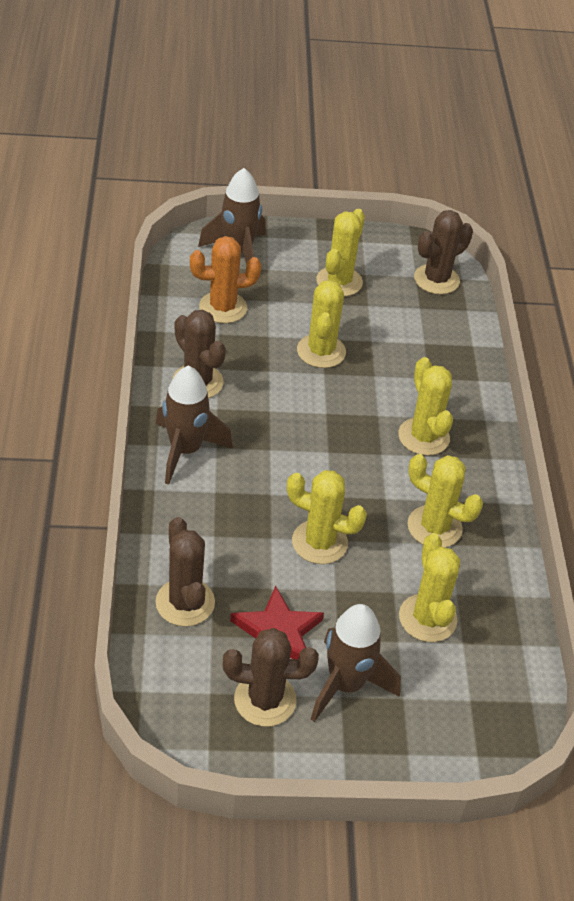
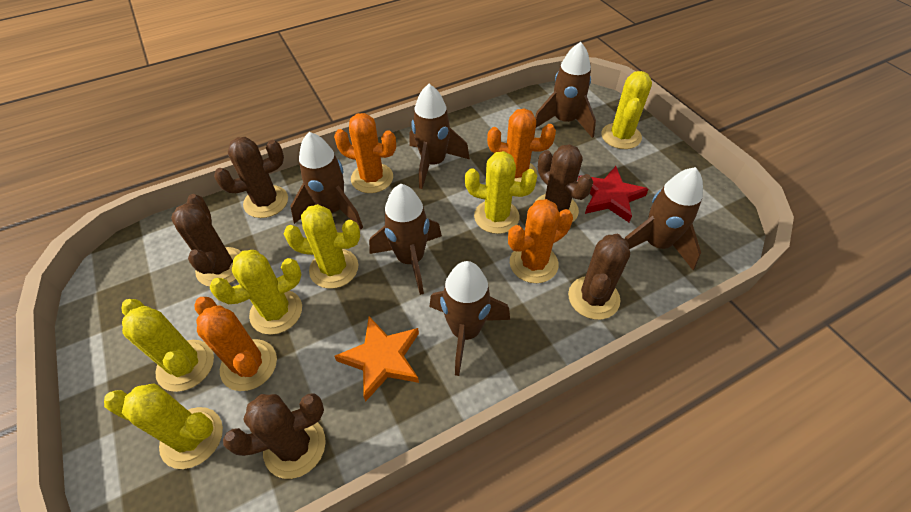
brown cactus: [155,517,215,627] [173,310,226,398] [223,628,319,727] [414,210,473,294] = 4 -> [171,194,241,287] [214,137,288,218] [223,393,326,479] [536,144,593,222] [568,234,630,320] = 5
brown rocket: [156,365,233,485] [198,168,266,263] [311,604,401,722] = 3 -> [290,132,363,229] [369,184,442,295] [410,84,470,189] [430,261,510,376] [535,42,596,138] [624,167,703,270] = 6
orange cactus: [190,236,261,323] = 1 -> [194,297,277,391] [334,113,396,193] [487,108,556,182] [508,199,573,283] = 4
orange star: none = 0 -> [335,317,419,402] = 1

